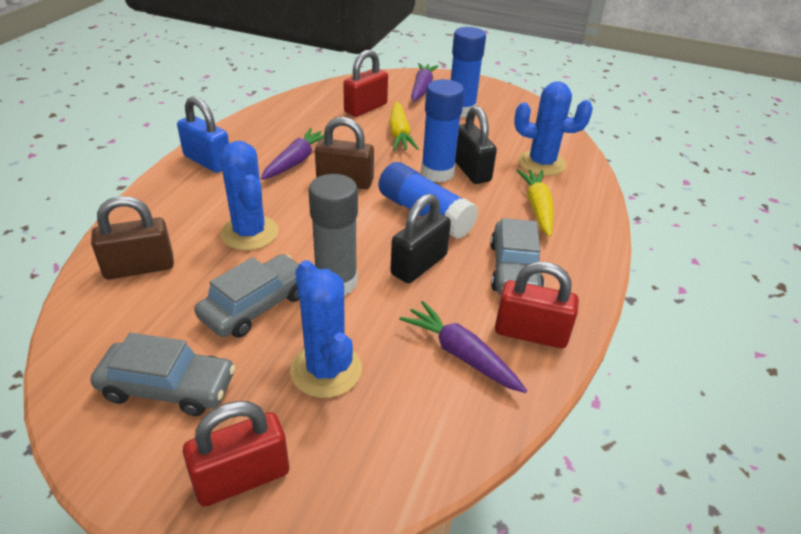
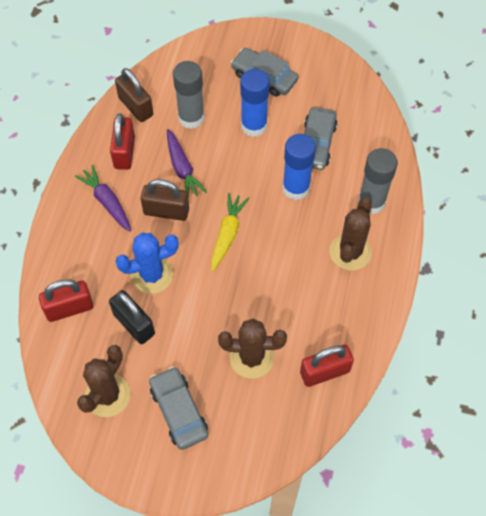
black padlock: [390,194,451,283] [455,106,497,184] = 2 -> [109,290,155,344] = 1
blue cactus: [220,141,279,250] [290,260,362,398] [514,82,593,176] = 3 -> [115,233,179,294] = 1
blue glue stick: [378,162,478,239] [421,79,465,182] [451,27,486,118] = 3 -> [240,69,270,137] [282,134,316,200] = 2
blue padlock: [177,96,229,173] = 1 -> none = 0
brown cactus: none = 0 -> [77,345,130,417] [218,318,287,379] [330,198,372,271] = 3
grey glue stick: [308,174,358,296] = 1 -> [173,61,205,129] [358,148,398,214] = 2
purple carrot: [261,128,324,180] [399,301,527,393] [411,63,438,102] = 3 -> [75,165,131,232] [167,129,207,199] = 2
yellow carrot: [389,102,419,150] [516,169,553,237] = 2 -> [211,193,249,271] = 1

